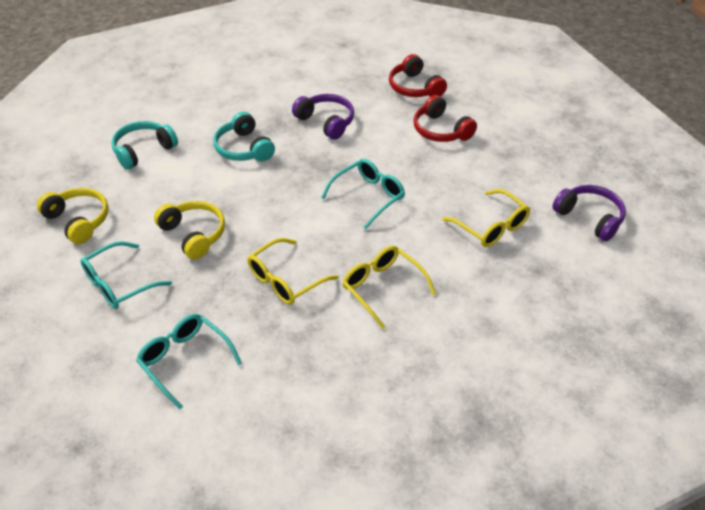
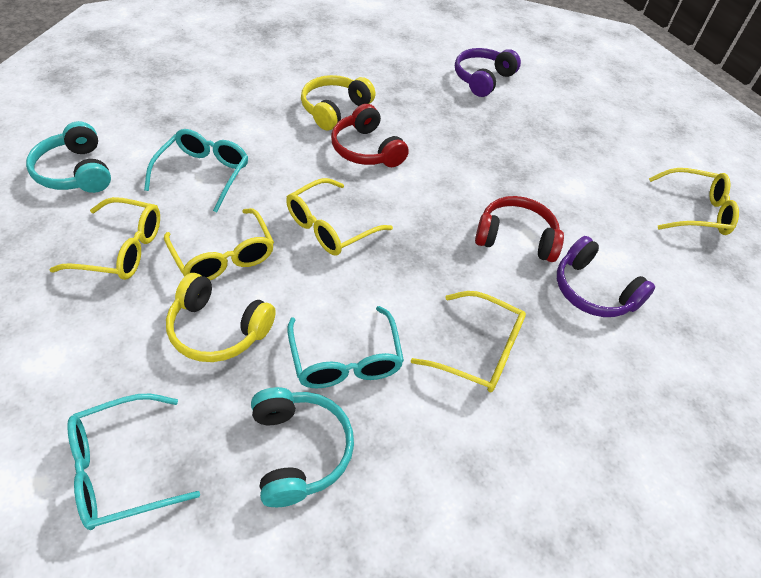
yellow glasses: [247,238,339,305] [342,246,436,329] [442,189,530,247] = 3 -> [49,197,160,280] [164,208,274,280] [286,178,393,255] [411,291,526,392] [649,168,739,235] = 5

